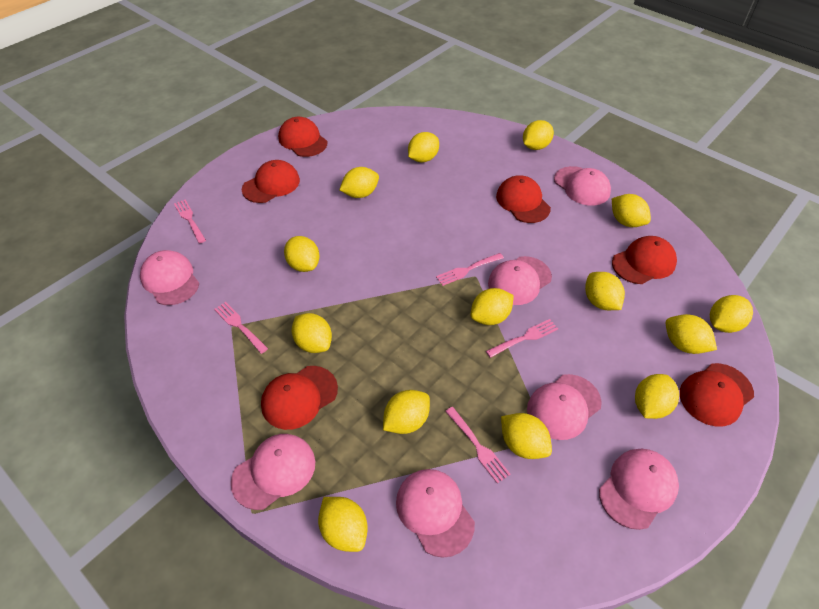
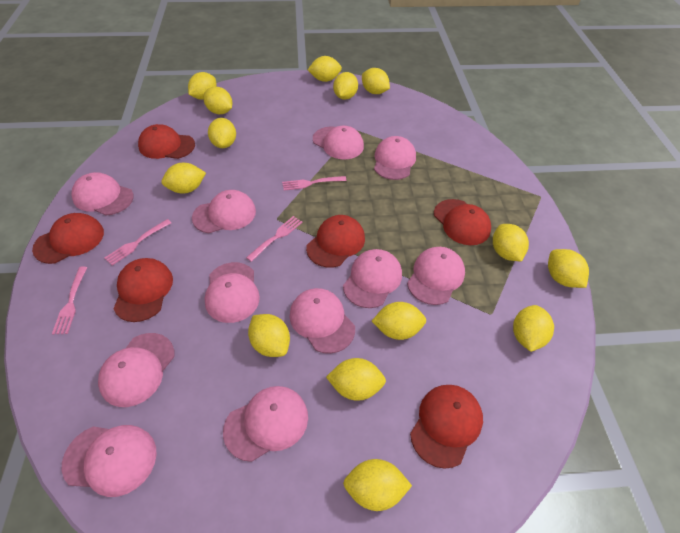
pink cap: [140,250,199,305] [231,434,315,510] [396,469,475,558] [488,256,552,305] [527,374,602,440] [554,166,611,206] [599,449,679,530] = 7 -> [61,425,157,497] [71,172,134,216] [98,333,174,407] [192,190,256,233] [204,262,260,323] [223,386,308,462] [290,288,355,354] [313,126,364,159] [343,249,402,308] [374,136,416,180] [407,247,465,305] = 11
pink fork: [174,200,206,243] [214,302,268,354] [436,253,504,286] [445,407,510,483] [486,319,558,358] = 5 -> [52,267,87,334] [105,219,171,265] [246,216,302,262] [282,176,347,191] = 4

